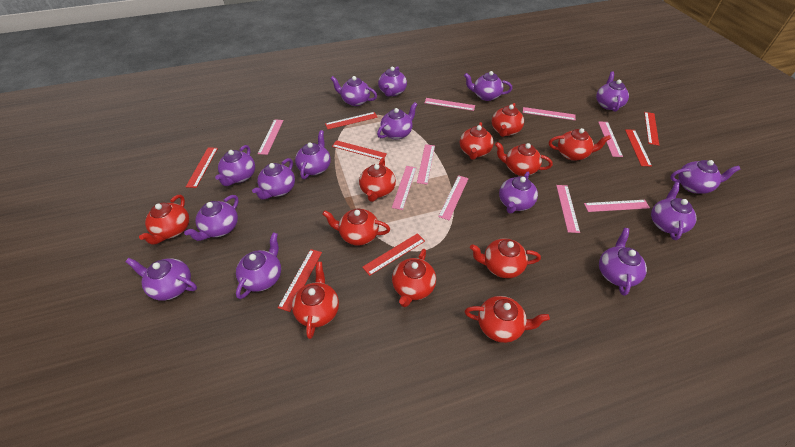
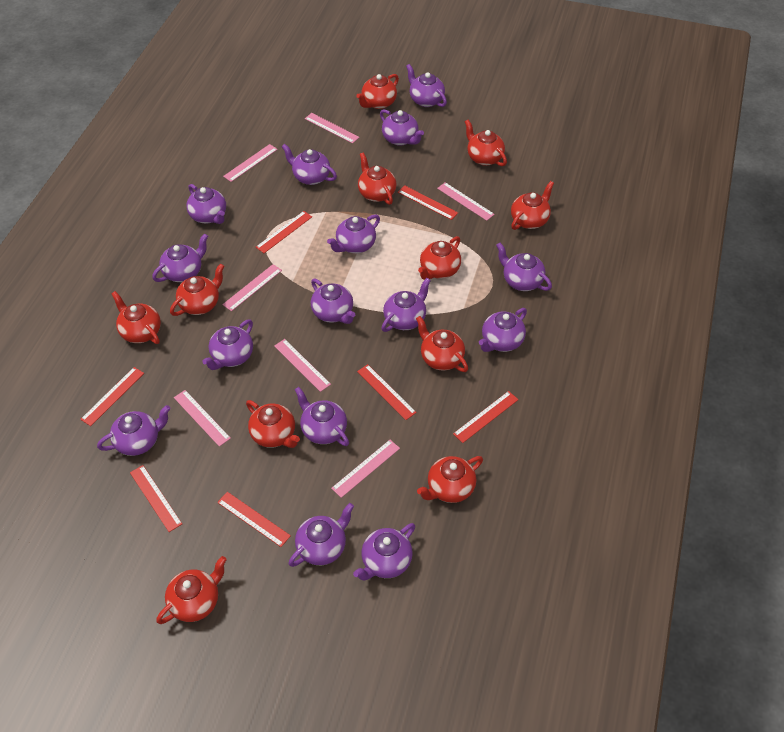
pink ruler: [258,119,284,155] [392,166,416,210] [417,144,435,184] [424,98,475,111] [438,175,469,220] [523,107,576,120] [556,185,580,233] [584,200,650,212] [598,121,623,157] = 9 -> [174,390,231,447] [222,264,282,311] [223,144,278,182] [274,339,331,392] [305,113,360,143] [331,440,400,498] [437,182,495,221] = 7

